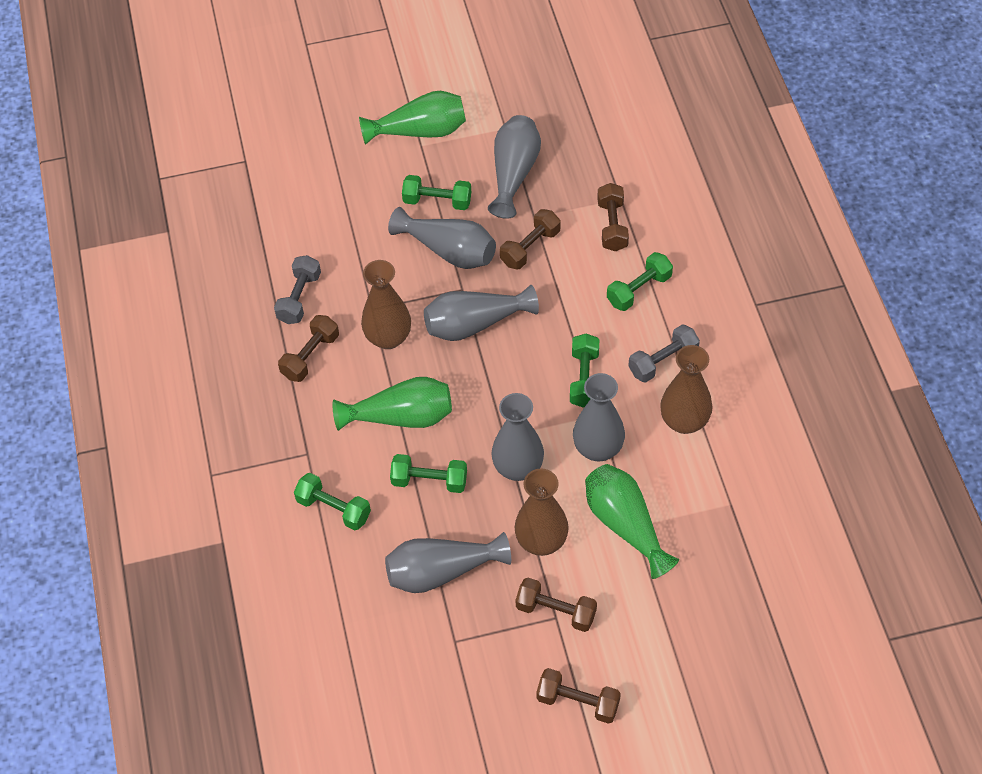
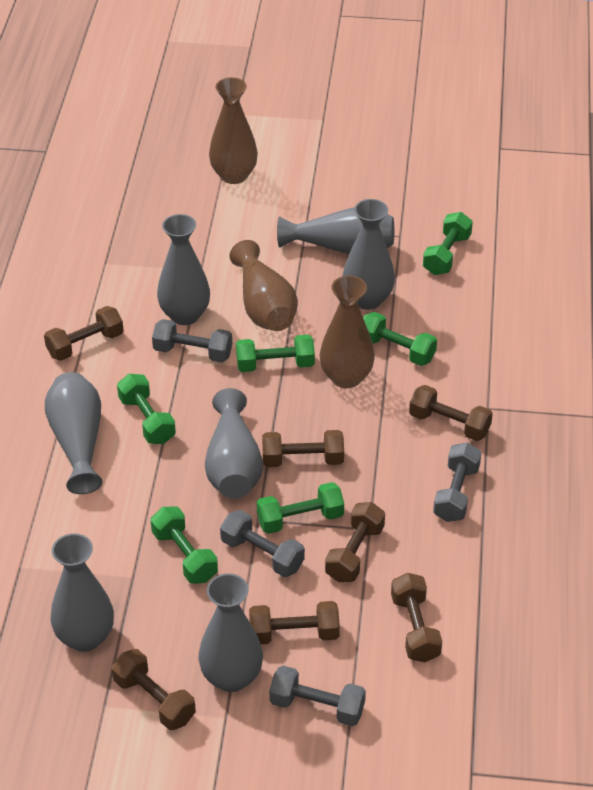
brown dumbbell: [278,315,339,382] [500,209,561,269] [516,578,597,632] [536,668,621,724] [597,183,629,251] = 5 -> [44,306,124,361] [111,649,196,730] [249,601,340,644] [262,430,344,467] [325,502,385,582] [391,573,442,662] [409,385,493,441] = 7
green dumbbell: [294,473,371,530] [390,454,467,493] [402,175,471,210] [570,333,600,407] [607,252,673,311] = 5 -> [117,374,176,444] [151,506,218,584] [236,335,315,372] [257,482,344,534] [363,312,437,366] [423,212,473,275] = 6
green vase: [332,377,452,431] [359,91,466,145] [585,464,679,579] = 3 -> none = 0
grey dumbbell: [274,255,321,324] [628,324,700,382] = 2 -> [152,319,232,362] [220,510,305,577] [269,666,366,726] [433,442,482,522] = 4
grey vase: [385,532,511,593] [388,207,496,269] [424,285,539,341] [488,115,541,219] [491,393,544,481] [573,373,625,461] = 6 -> [45,372,103,494] [50,533,114,652] [157,214,210,325] [199,573,263,692] [205,388,263,499] [277,207,394,254] [343,199,395,310] = 7

